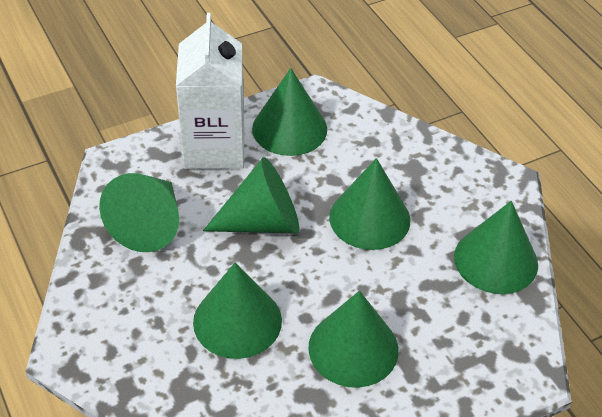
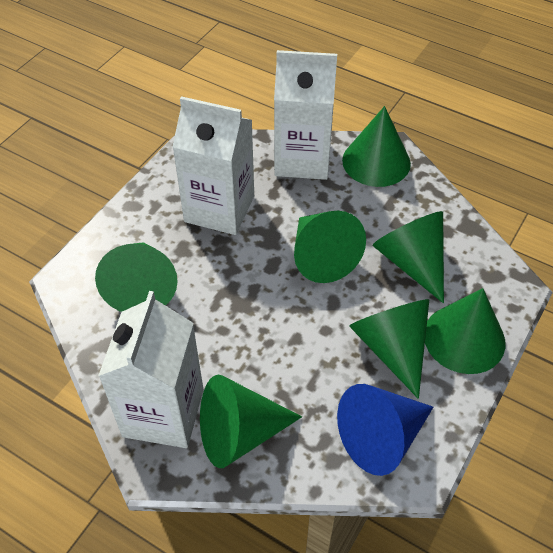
blue cone: none = 0 -> [337,384,433,476] = 1
white carton: [176,13,244,169] = 1 -> [98,291,203,448] [172,96,254,235] [274,50,337,180] = 3

